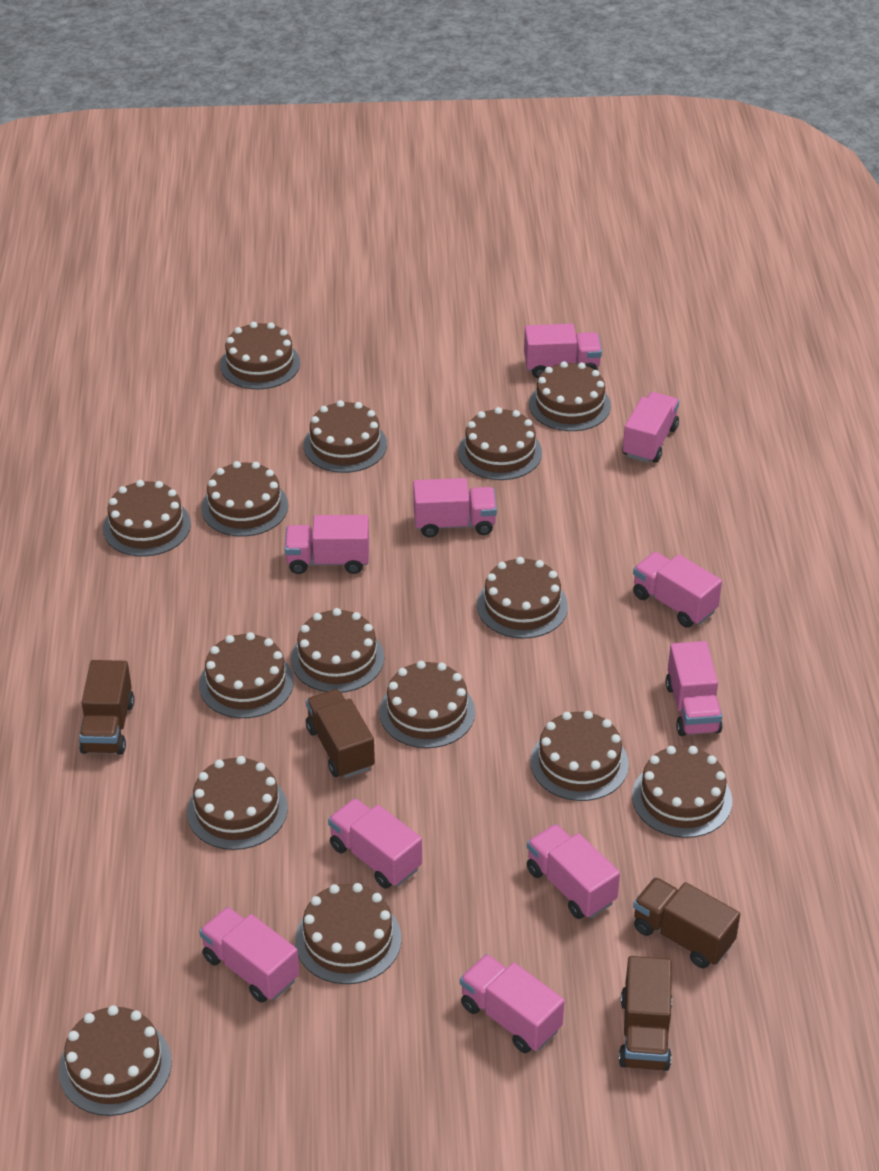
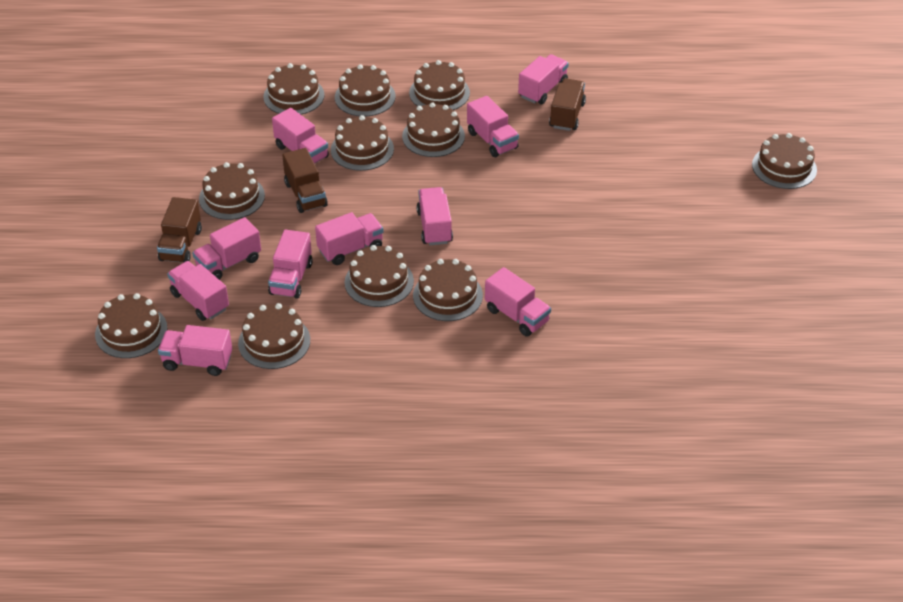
brown cake: [59,1005,172,1116] [103,480,191,557] [187,756,288,850] [199,632,294,718] [201,461,288,537] [220,322,300,390] [291,608,384,693] [295,883,401,984] [304,400,387,473] [379,661,475,748] [458,407,542,480] [477,557,568,639] [529,361,611,431] [530,711,629,801] [632,746,732,838] = 15 -> [95,293,167,358] [199,162,265,220] [238,303,310,369] [263,63,325,115] [331,115,394,171] [335,64,396,116] [345,245,414,307] [402,103,465,157] [409,60,470,110] [413,259,483,321] [752,133,817,189] = 11
brown truck: [79,660,134,755] [306,689,375,778] [619,956,672,1071] [633,877,740,968] = 4 -> [157,197,202,263] [282,148,328,213] [549,78,586,131] = 3

